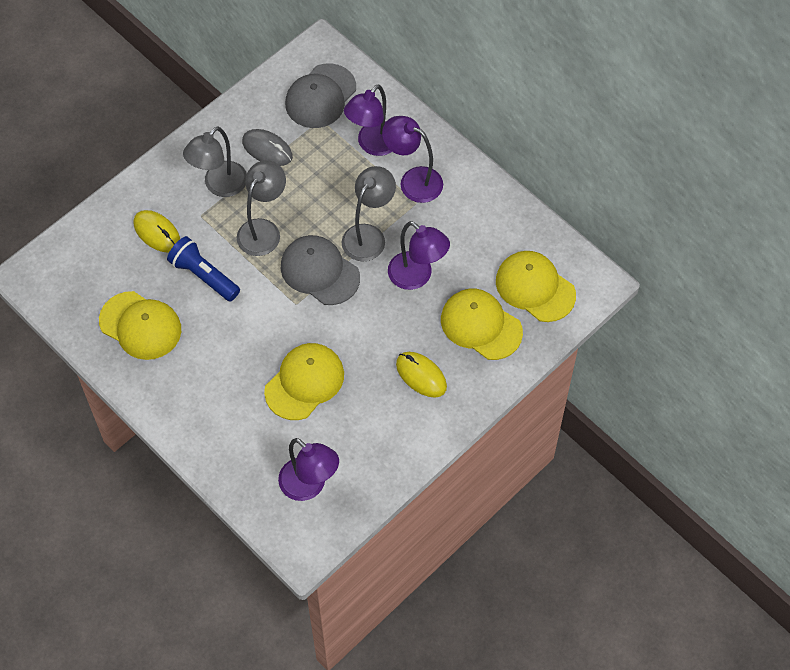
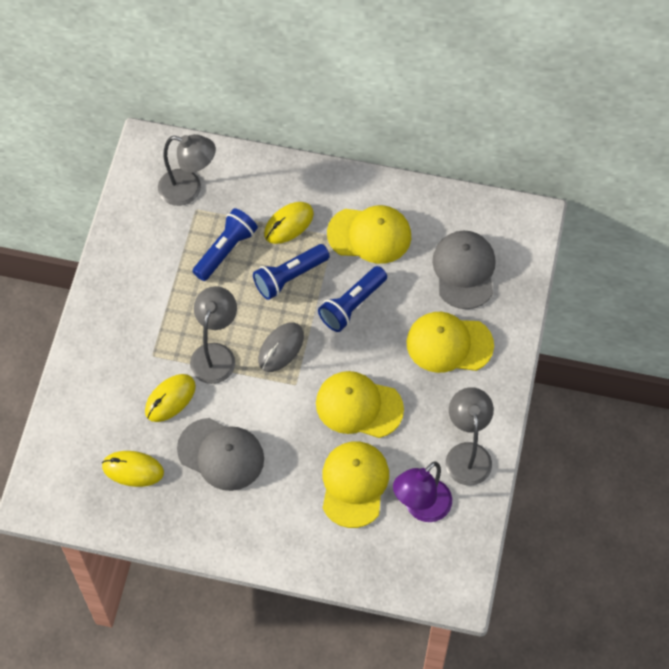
blue flashlight: [167,236,240,301] = 1 -> [192,208,258,281] [253,244,330,300] [318,266,387,332] = 3
purple lamp: [278,438,339,501] [344,84,392,156] [382,116,443,203] [388,221,450,290] = 4 -> [393,462,452,522] = 1
yellow mouse: [133,210,180,253] [396,352,447,398] = 2 -> [102,451,164,487] [145,374,196,422] [264,202,314,244] = 3

